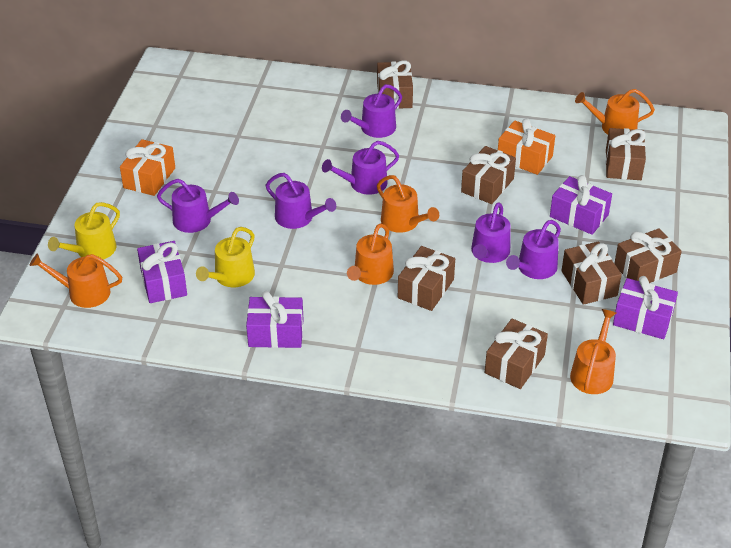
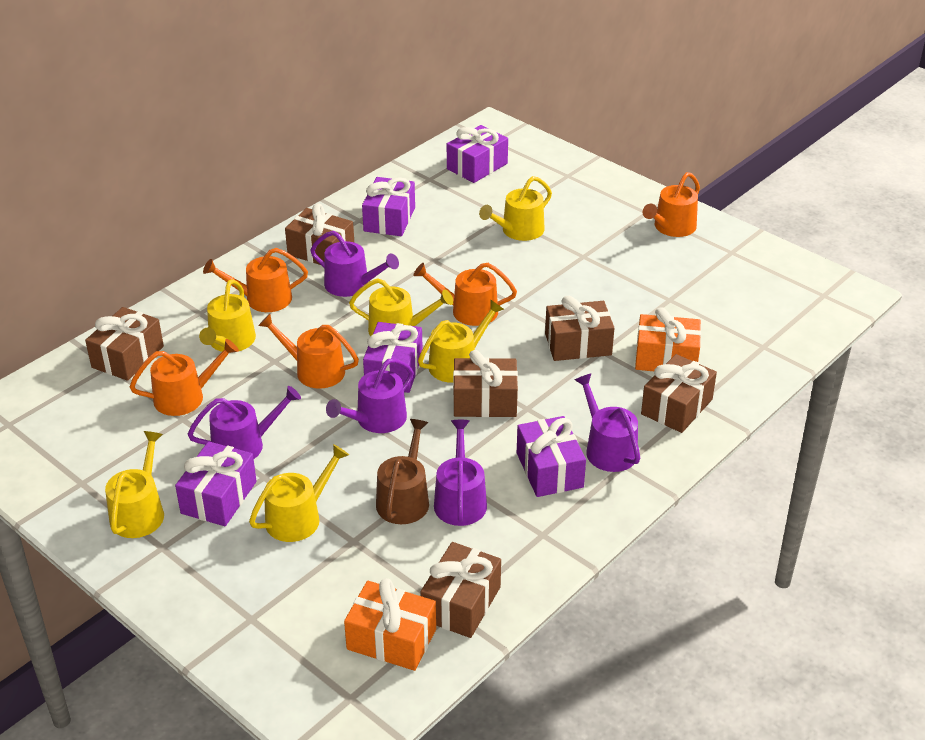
brown gift: [377,61,413,109] [398,246,455,311] [461,146,516,204] [485,318,548,389] [562,241,622,305] [606,128,646,180] [614,228,682,283] = 7 -> [85,307,164,381] [285,203,354,265] [420,542,501,638] [453,350,518,417] [545,296,614,361] [641,354,717,433] = 6
brown watering can: none = 0 -> [376,419,429,524] = 1
purple gift: [137,241,187,303] [246,291,304,348] [550,175,612,235] [613,276,678,339] = 4 -> [175,441,256,526] [362,177,415,236] [363,322,423,393] [447,125,508,183] [517,416,586,497] = 5
purple watering can: [157,179,239,233] [266,173,336,229] [322,141,399,195] [341,84,402,138] [471,202,511,263] [506,220,561,279] = 6 -> [188,386,301,459] [310,231,399,297] [326,358,414,433] [434,420,487,526] [575,373,640,472] = 5
yellow watering can: [48,202,120,260] [196,227,255,287] = 2 -> [105,431,164,538] [199,279,256,352] [249,444,349,542] [349,278,454,336] [418,299,504,383] [479,176,552,241] = 6

